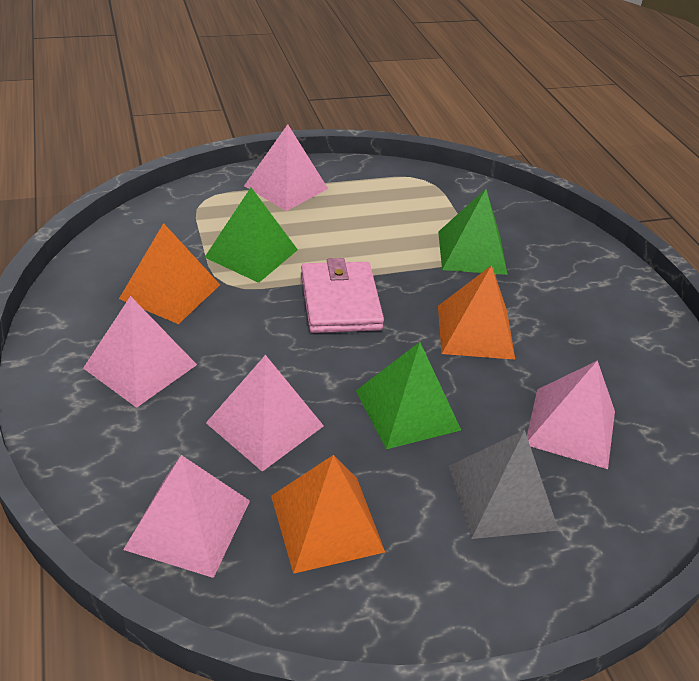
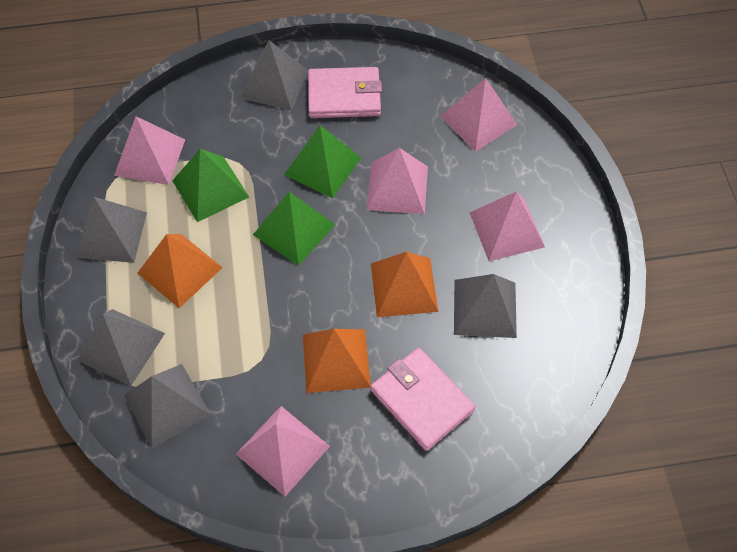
grey pyramid: [449,430,559,539] = 1 -> [75,197,147,263] [77,309,165,386] [124,364,211,448] [241,41,308,111] [454,274,517,338] = 5
pink wallet: [301,258,384,333] = 1 -> [308,67,382,118] [371,348,475,451] = 2

